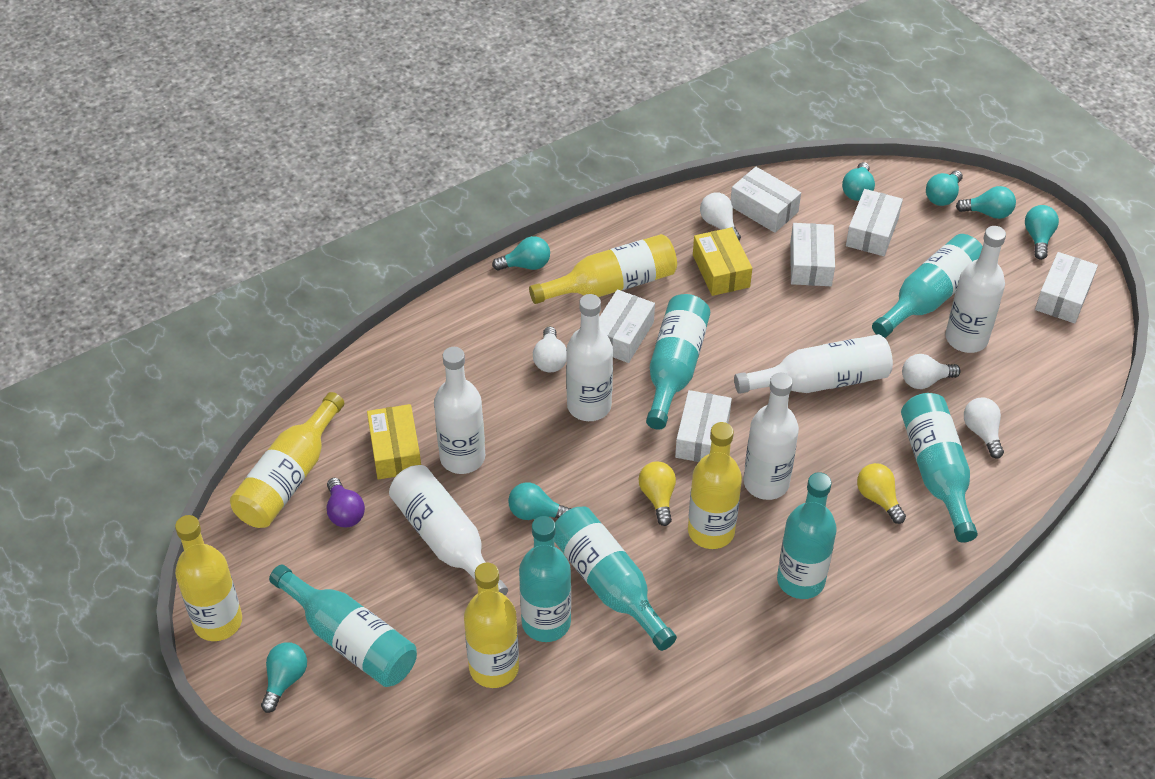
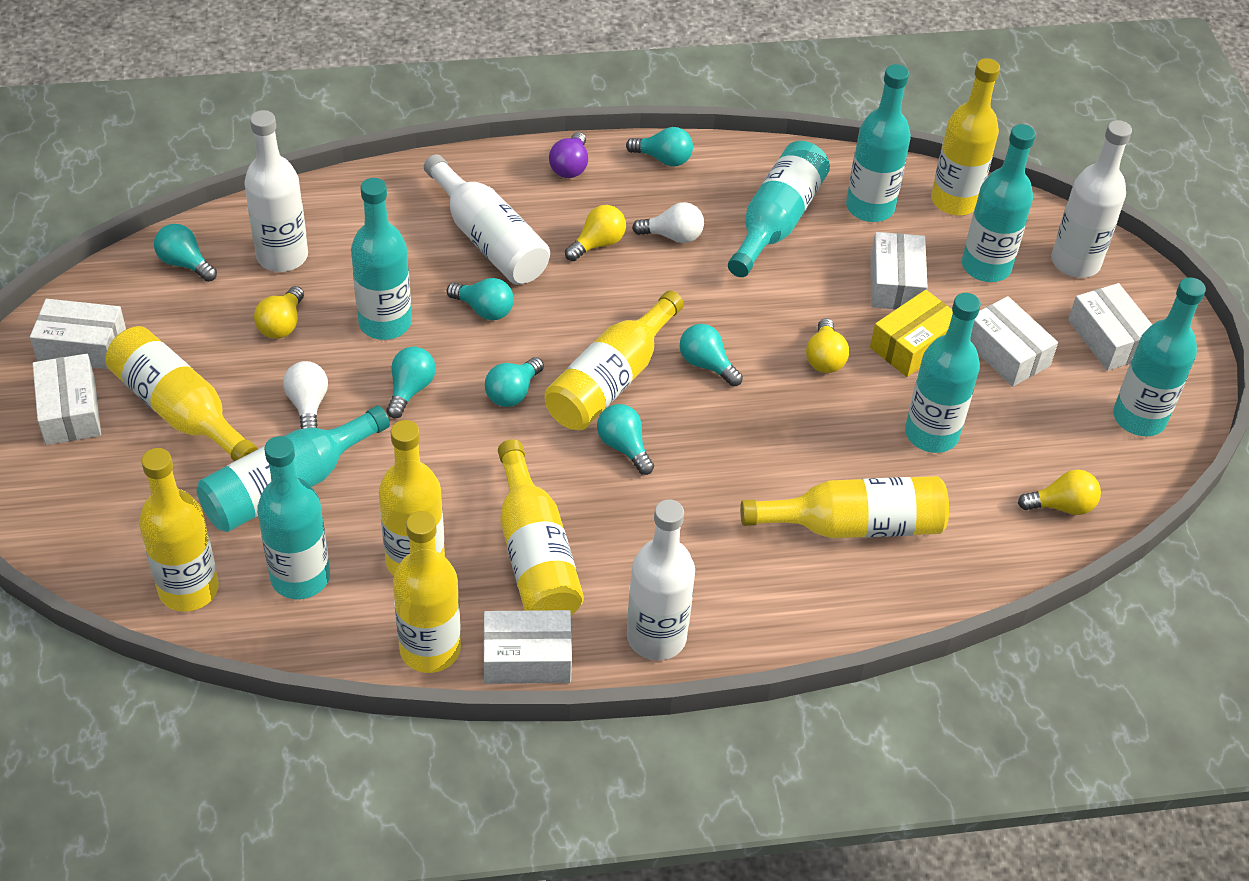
turquoise bottle: [269,565,417,687] [519,516,571,642] [554,507,677,651] [646,294,710,430] [777,472,837,599] [872,234,983,338] [901,393,978,543] = 7 -> [197,406,390,532] [257,436,330,599] [351,178,412,340] [728,141,830,277] [846,64,911,222] [905,293,981,453] [962,124,1036,282] [1113,277,1206,436] = 8
white bottle: [389,465,508,596] [434,347,485,474] [566,294,613,421] [734,334,893,394] [743,373,799,500] [945,226,1006,353] = 6 -> [244,110,308,272] [424,154,550,284] [627,499,695,660] [1051,120,1132,278] = 4
white light bulb: [533,327,567,373] [700,193,741,241] [902,354,961,389] [964,397,1004,459] = 4 -> [283,361,328,429] [632,202,704,243] = 2
yellow bottle: [175,515,242,641] [230,392,344,528] [464,563,519,688] [529,234,677,304] [688,422,742,549] = 5 -> [105,326,258,461] [139,448,219,612] [379,420,445,576] [393,511,461,673] [498,439,584,615] [544,290,684,430] [740,476,949,538] [931,58,1000,215] = 8
yellow box: [367,404,421,480] [693,227,752,296] = 2 -> [870,290,953,377] = 1
yellow light bulb: [638,462,676,526] [857,463,906,524] = 2 -> [254,286,304,339] [565,205,626,261] [806,318,849,373] [1018,469,1101,515] = 4

